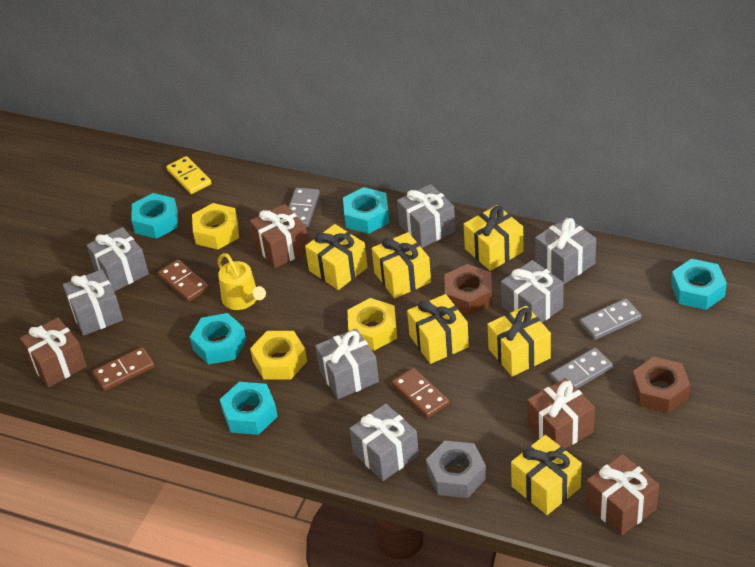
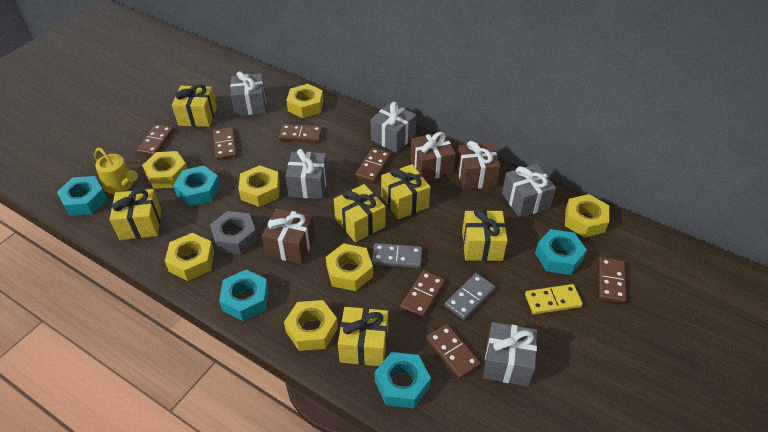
brown domino: [93,347,155,391] [158,260,209,302] [392,368,449,418] = 3 -> [136,124,174,156] [213,127,237,160] [279,124,323,142] [355,148,391,183] [400,270,445,319] [427,324,481,379] [599,257,626,303] = 7
brown gift: [20,317,87,388] [250,204,308,268] [527,378,595,449] [586,454,659,536] = 4 -> [262,208,315,264] [410,132,456,180] [456,141,501,190] = 3
brown nut: [444,264,492,316] [632,357,690,413] = 2 -> none = 0
grey domino: [289,188,320,227] [550,348,613,388] [579,299,642,340] = 3 -> [372,243,422,268] [445,273,495,320] = 2
grey gift: [63,269,123,336] [87,227,149,292] [315,328,379,399] [349,404,419,481] [397,184,456,248] [501,260,564,322] [535,217,596,284] = 7 -> [230,72,266,116] [285,149,328,199] [371,102,416,153] [483,322,537,386] [502,164,556,218] = 5
yellow nut: [192,203,239,250] [250,331,307,380] [347,298,397,351] = 3 -> [142,151,187,189] [165,233,214,281] [238,165,280,207] [284,300,338,351] [286,84,324,118] [326,243,373,291] [565,194,609,238] = 7

